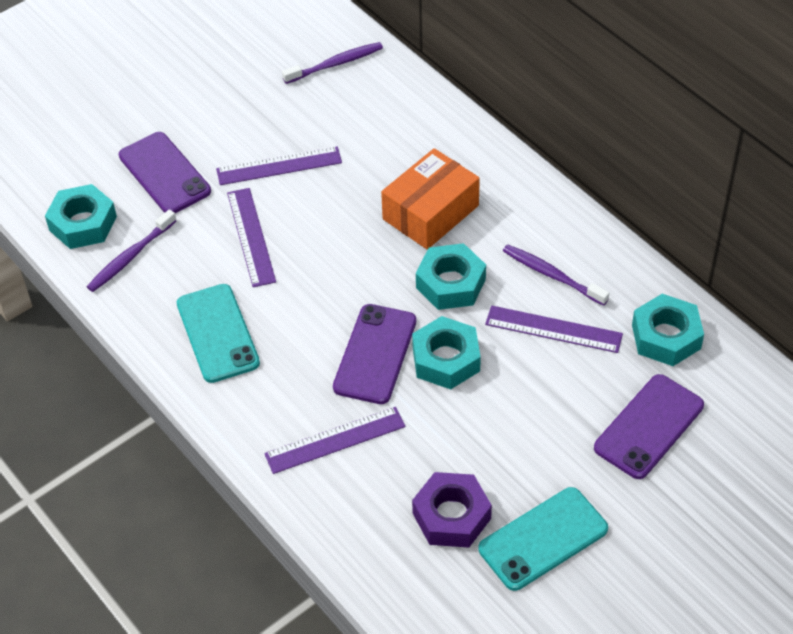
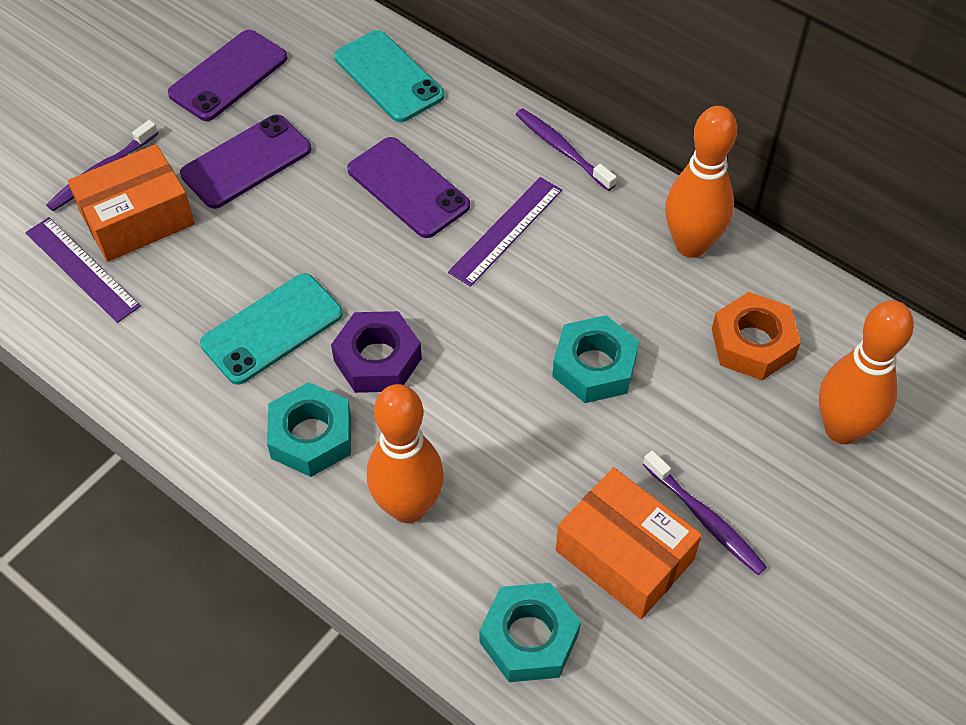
orange bowling pin: none = 0 -> [367,384,444,523] [665,106,737,258] [819,300,914,444] = 3
orange box: [381,148,480,250] = 1 -> [68,144,195,262] [556,467,702,619] = 2
orange nut: none = 0 -> [712,292,801,380] = 1
purple ruler: [216,146,342,185] [227,188,276,287] [264,407,406,474] [485,305,623,353] = 4 -> [25,217,141,323] [448,177,562,287] = 2
turquoise nut: [45,184,117,249] [412,316,481,389] [416,243,486,310] [632,294,704,366] = 4 -> [267,382,351,477] [480,583,581,682] [552,315,639,403] = 3

